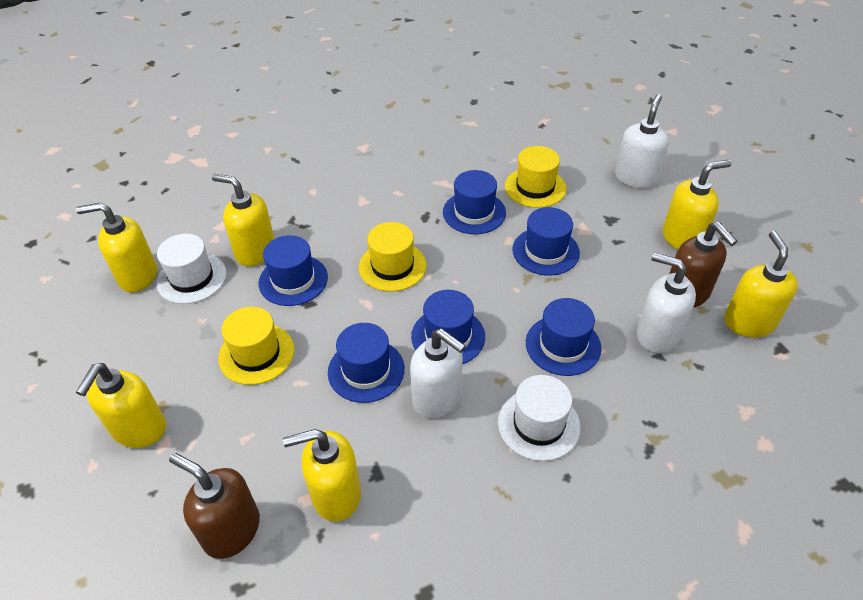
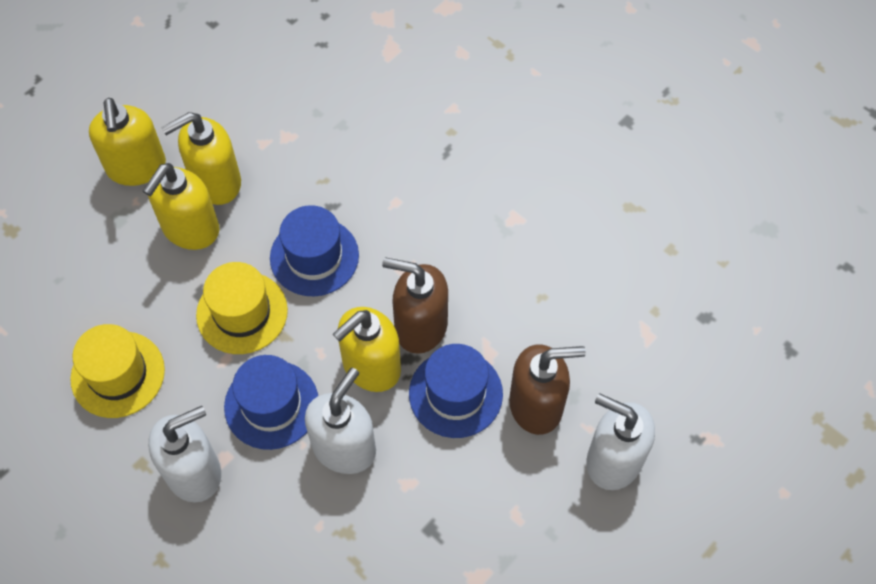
blue hat: [259,235,328,306] [328,323,405,403] [411,290,485,364] [443,170,506,234] [513,207,580,276] [526,298,601,376] = 6 -> [224,355,318,450] [270,205,359,296] [409,344,503,438] = 3
white hat: [157,234,227,304] [498,375,581,461] = 2 -> none = 0
yellow hat: [218,307,294,385] [359,222,427,292] [505,146,566,208] = 3 -> [70,324,165,418] [196,262,288,354] = 2
yellow soap dispenser: [76,202,157,292] [76,363,166,448] [212,174,275,266] [283,429,361,522] [663,160,731,250] [724,231,798,337] = 6 -> [89,98,166,186] [143,163,219,250] [161,112,241,205] [333,307,401,392] = 4

